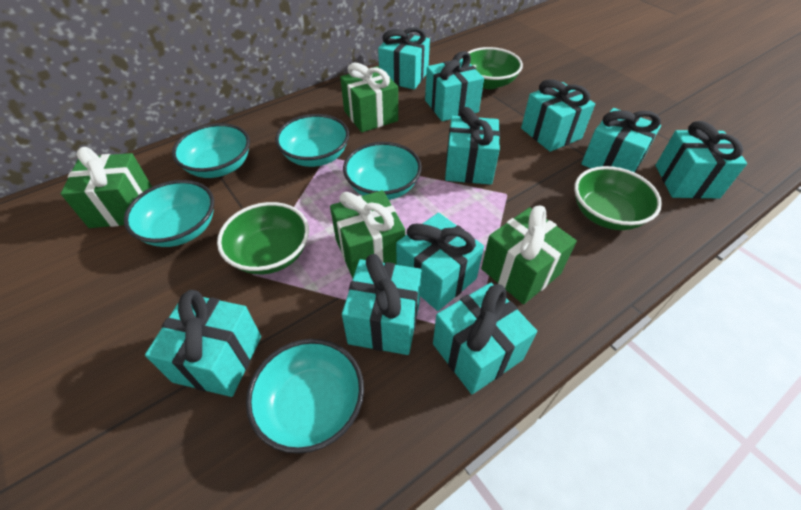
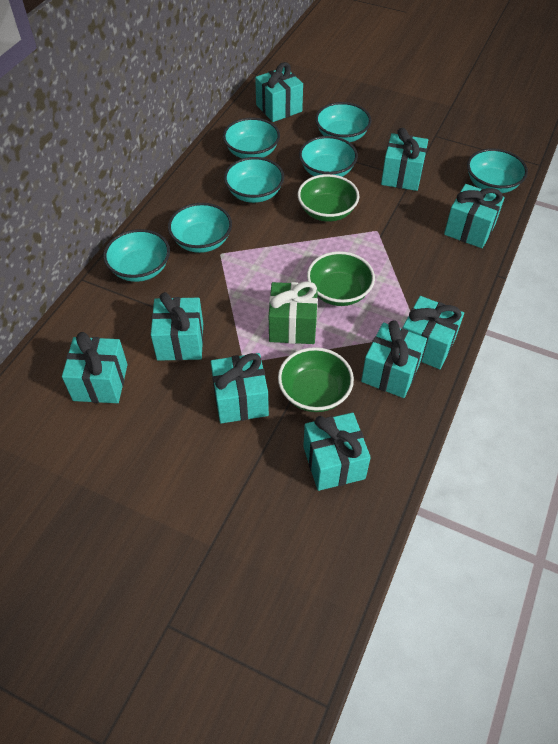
green gift: [61,147,152,228] [330,190,405,278] [340,63,398,132] [481,206,577,304] = 4 -> [269,281,318,344] = 1
turquoise bowl: [124,180,214,247] [172,123,250,178] [246,339,364,454] [275,114,349,167] [343,142,422,200] = 5 -> [103,229,170,282] [168,203,232,253] [223,117,280,159] [224,157,284,203] [299,136,358,177] [315,102,371,142] [467,148,528,193] = 7
turquoise gift: [145,290,261,397] [342,254,422,355] [378,27,430,90] [396,213,484,311] [425,51,484,121] [433,283,537,394] [445,107,500,185] [521,79,595,152] [581,108,661,173] [656,121,747,199] = 10 -> [62,332,128,403] [151,292,203,361] [211,353,269,423] [255,62,303,122] [303,413,371,491] [361,320,427,398] [381,128,428,191] [403,296,464,369] [444,184,505,248] = 9

